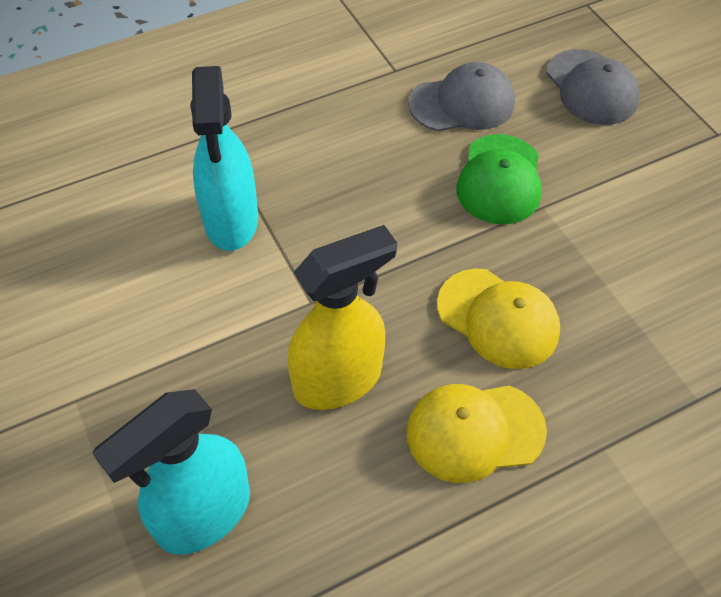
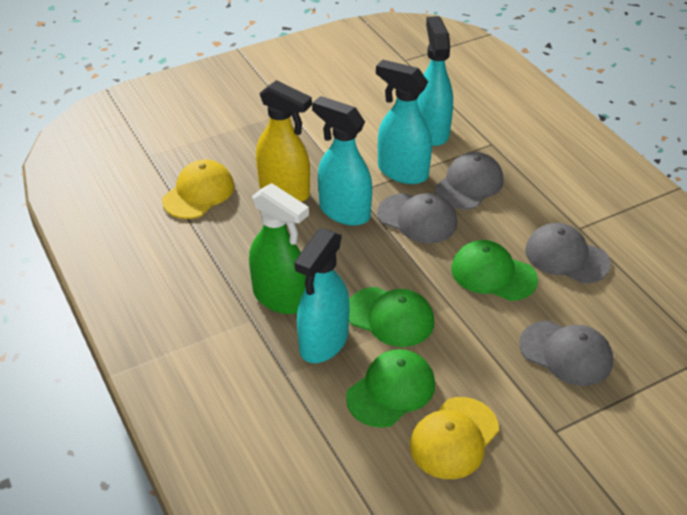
green cap: [457,134,542,224] = 1 -> [346,349,435,428] [349,287,434,347] [451,240,538,301] = 3
green spray bottle: none = 0 -> [249,183,309,314] = 1
grey cap: [408,62,515,131] [546,49,640,125] = 2 -> [377,193,457,243] [435,152,504,210] [519,321,613,386] [525,223,611,284] = 4
turquoise spray bottle: [92,389,250,555] [190,66,258,251] = 2 -> [294,228,350,363] [312,96,372,226] [376,60,432,184] [417,16,453,146] = 4

